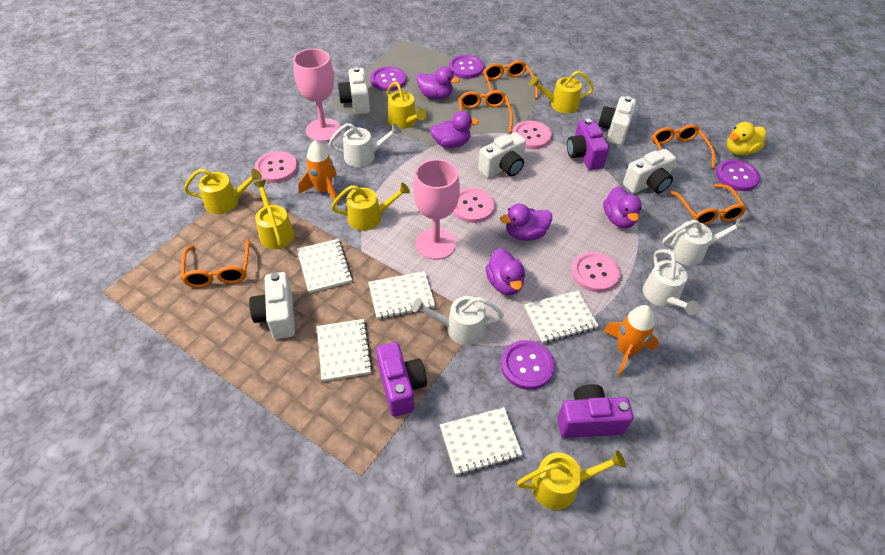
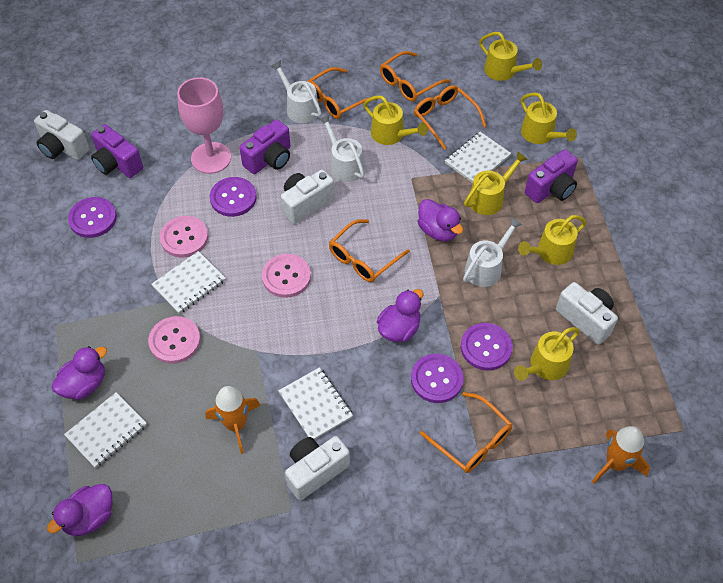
pink button: [255,151,298,183] [453,188,495,223] [512,121,552,149] [571,252,620,292] = 4 -> [148,316,201,364] [160,216,208,258] [262,254,311,298] = 3
pink goblet: [293,48,341,142] [413,159,460,260] = 2 -> [177,77,231,174] = 1
purple duck: [417,66,460,99] [430,111,479,148] [486,248,525,295] [500,204,552,241] [603,186,642,228] = 5 -> [47,484,112,536] [51,346,107,400] [377,289,423,342] [418,199,463,241] = 4
white camera: [249,272,295,339] [338,67,370,114] [478,132,526,178] [598,96,636,145] [623,149,676,193] = 5 -> [34,110,89,160] [281,170,334,224] [285,436,350,500] [556,282,618,345] = 4
white notebook: [297,239,353,293] [317,319,373,382] [368,271,436,320] [440,407,523,475] [524,290,599,343] = 5 -> [64,392,147,468] [151,251,226,314] [278,367,353,440] [445,132,511,183] = 4
white watering can: [329,123,401,167] [412,296,504,345] [643,249,700,315] [662,217,746,265] = 4 -> [271,60,322,123] [318,114,365,182] [463,217,523,287] = 3
yellow duck: [727,122,766,155] = 1 -> none = 0

